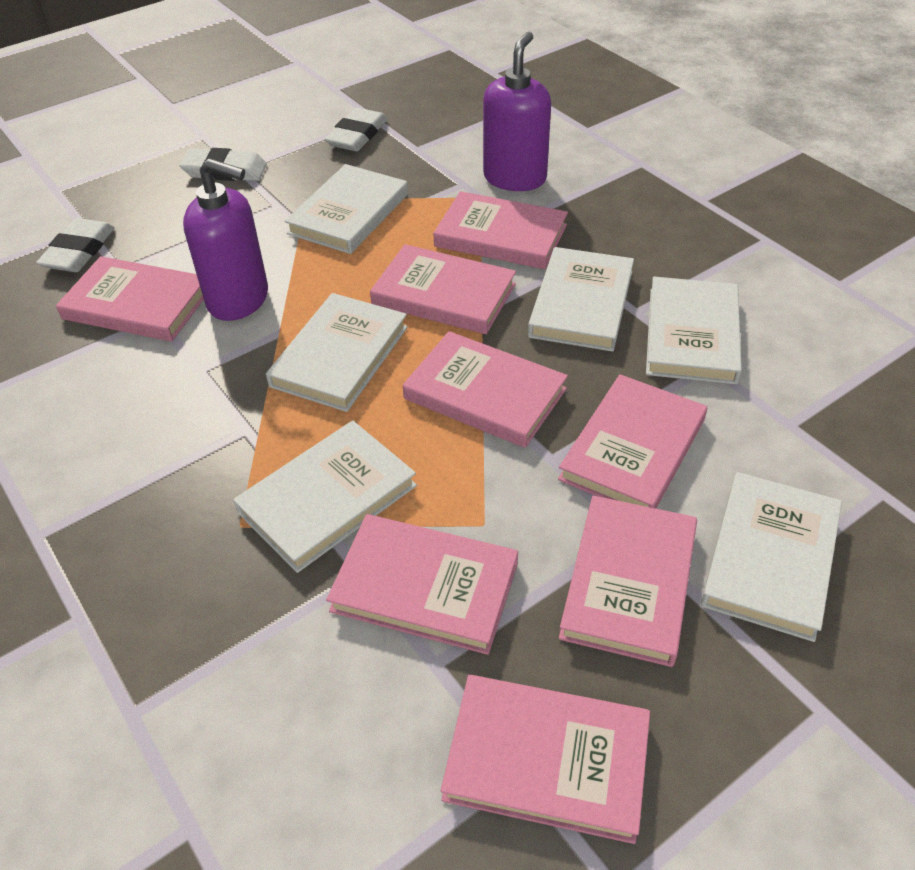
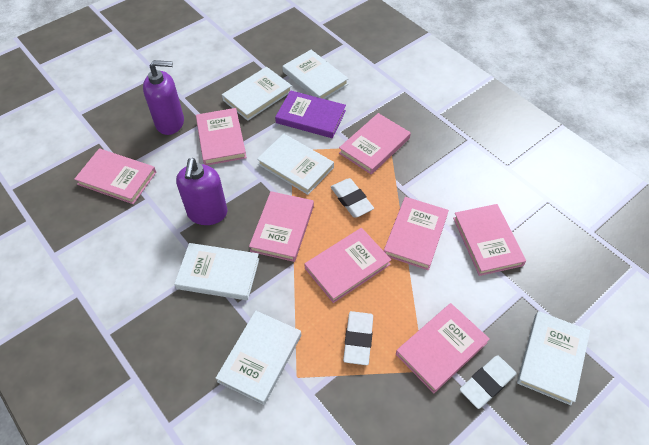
purple book: none = 0 -> [275,90,346,138] = 1

